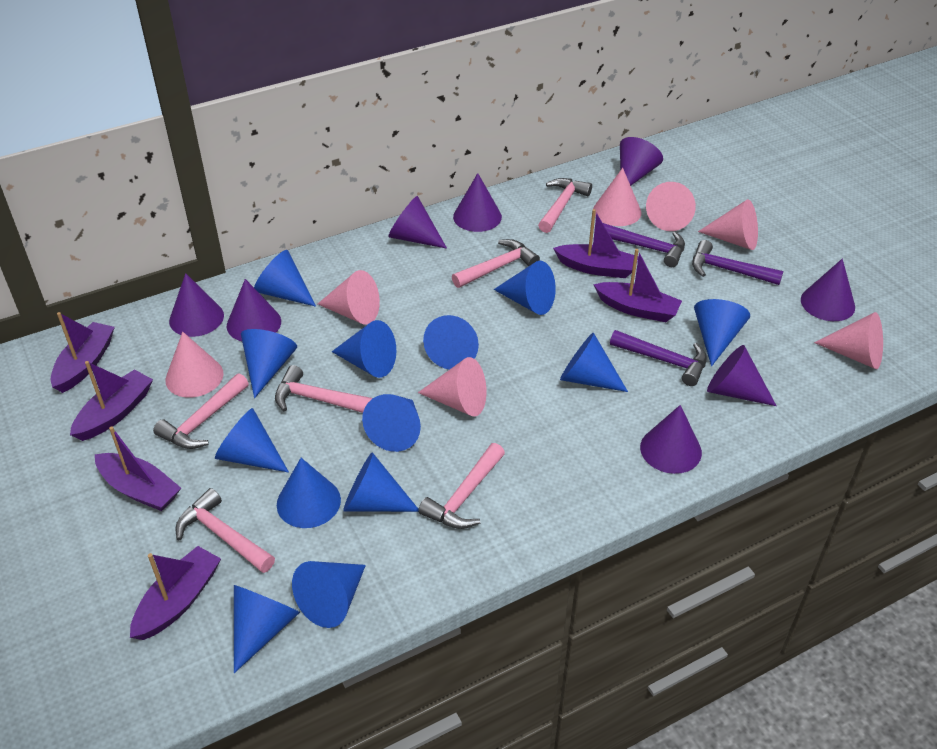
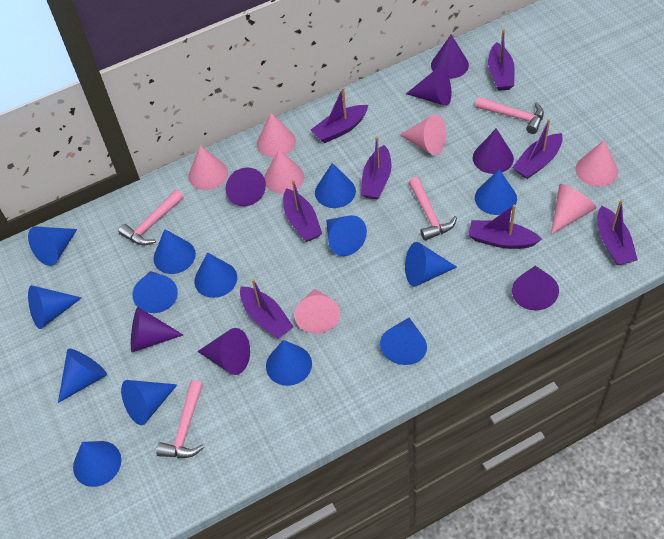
blue cone: [215,408,289,473] [234,585,300,673] [241,329,297,398] [254,250,316,307] [277,458,341,528] [292,561,366,628] [332,320,396,378] [343,452,418,512] [362,394,421,452] [423,315,479,370] [494,261,556,315] [560,333,628,392] [694,299,750,366] = 13 -> [28,227,77,266] [28,285,82,329] [58,349,107,403] [73,441,121,487] [121,380,177,425] [132,271,178,313] [153,229,196,274] [194,252,237,298] [266,340,312,386] [315,163,356,208] [326,215,367,256] [380,318,427,365] [405,242,457,287] [475,169,517,215] = 14
pink hammer: [153,373,249,449] [176,488,275,573] [275,365,373,413] [418,443,505,529] [452,239,540,288] [538,178,592,233] = 6 -> [118,190,184,246] [156,380,204,458] [408,177,457,241] [475,97,544,134] = 4
purple boat: [51,312,115,393] [70,361,153,441] [95,426,181,511] [130,546,221,640] [553,209,639,278] [593,249,682,322] = 6 -> [240,279,293,339] [283,180,322,242] [311,87,368,143] [361,136,392,200] [468,204,542,249] [488,29,515,91] [512,119,563,179] [597,200,638,265] = 8
purple cone: [169,273,224,337] [227,279,281,341] [388,196,447,249] [453,173,502,232] [620,137,663,186] [640,405,702,474] [707,345,777,406] [801,259,855,321] = 8 -> [131,307,183,352] [197,328,250,375] [225,168,266,206] [406,67,451,106] [431,35,469,79] [473,128,514,174] [512,266,559,310] = 7
purple hammer: [603,223,685,267] [610,330,707,386] [692,240,783,285] = 3 -> none = 0

